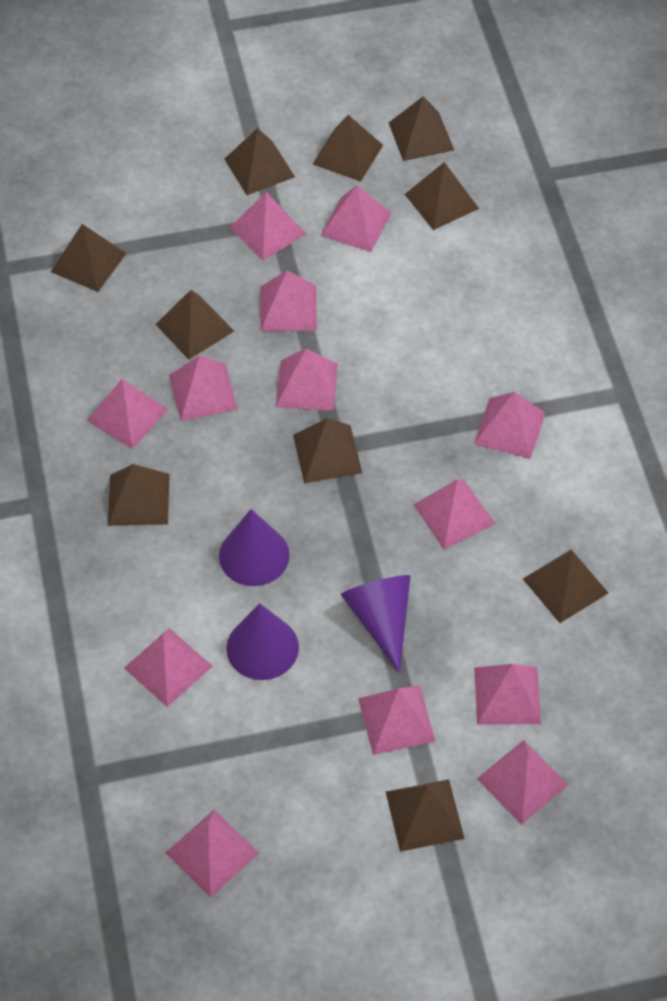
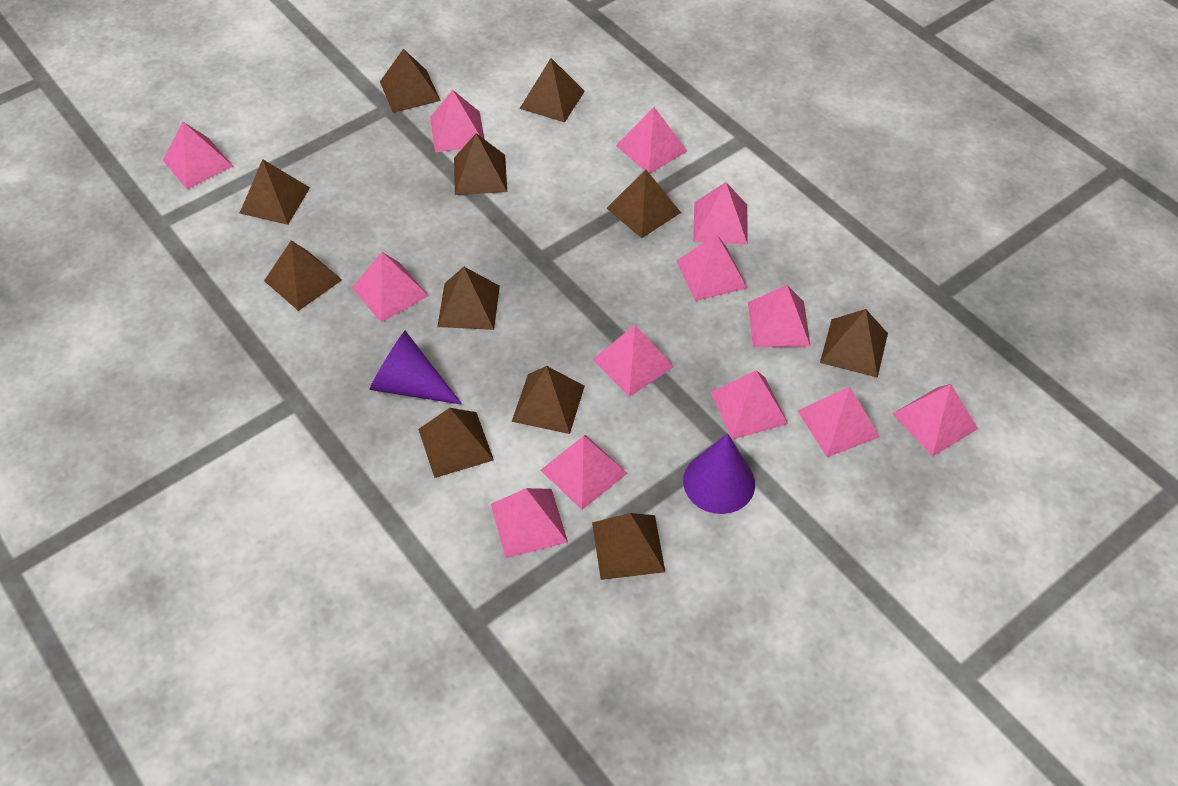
brown pyramid: [51,224,126,292] [108,464,170,525] [155,290,234,359] [224,128,295,195] [293,418,362,483] [313,115,383,182] [386,779,465,852] [389,96,454,161] [405,162,479,230] [523,550,608,623] = 10 -> [240,159,310,225] [264,240,342,311] [380,49,441,113] [418,408,494,478] [437,267,500,330] [454,133,507,195] [512,366,585,434] [520,58,585,122] [592,513,665,580] [607,169,681,238] [820,309,888,378] = 11
purple cone: [219,509,290,586] [226,603,299,680] [341,575,411,673] = 3 -> [369,330,462,405] [683,433,755,514] = 2

